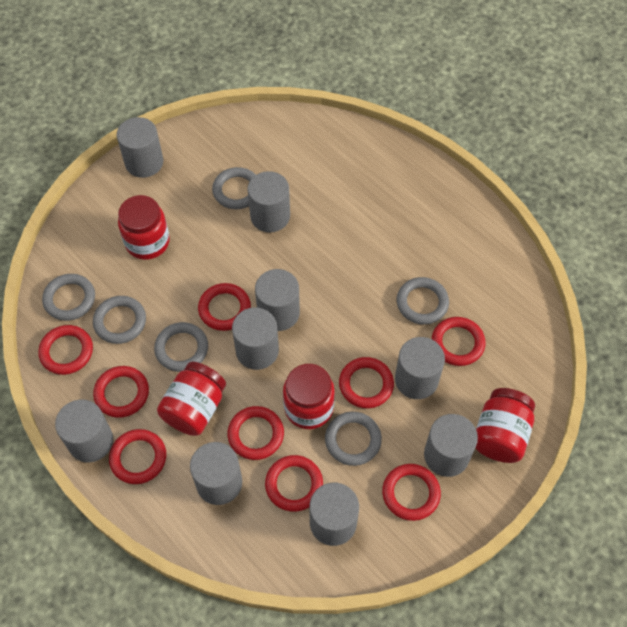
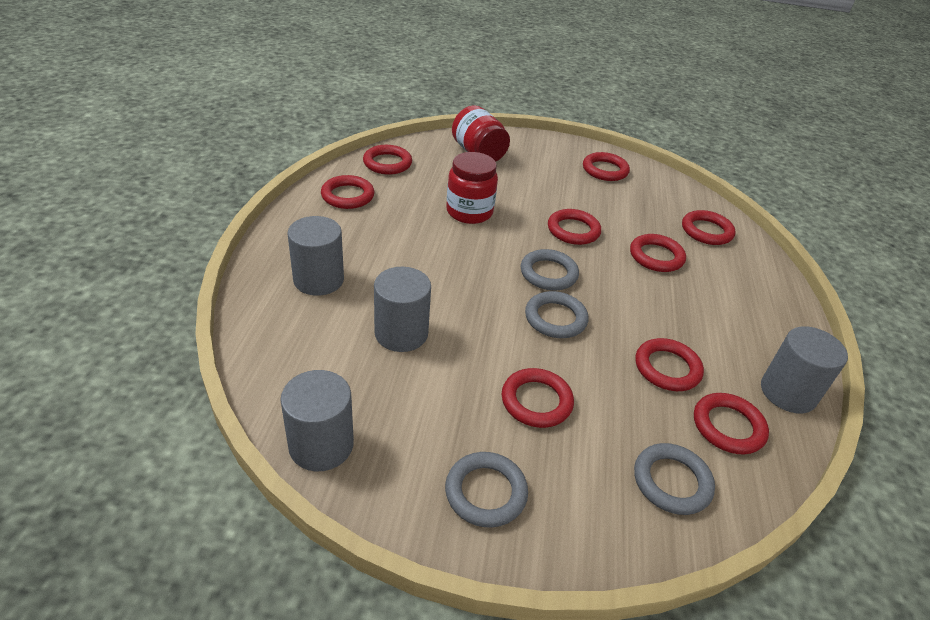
grey cylinder: [55,400,113,462] [117,117,163,178] [190,442,242,505] [232,307,279,370] [247,171,290,233] [255,269,300,331] [310,483,359,546] [395,337,445,399] [424,414,478,477] = 9 -> [280,370,354,471] [288,216,344,296] [374,267,431,352] [761,326,848,413] = 4
grey ring: [42,274,95,321] [93,296,146,344] [154,322,208,372] [212,167,256,209] [325,412,382,466] [397,277,449,325] = 6 -> [445,452,528,527] [520,249,579,291] [525,291,588,338] [634,443,715,515] = 4
red jar: [118,195,170,260] [157,362,226,436] [283,364,335,429] [476,388,535,463] = 4 -> [446,152,498,224] [452,105,510,162] = 2

